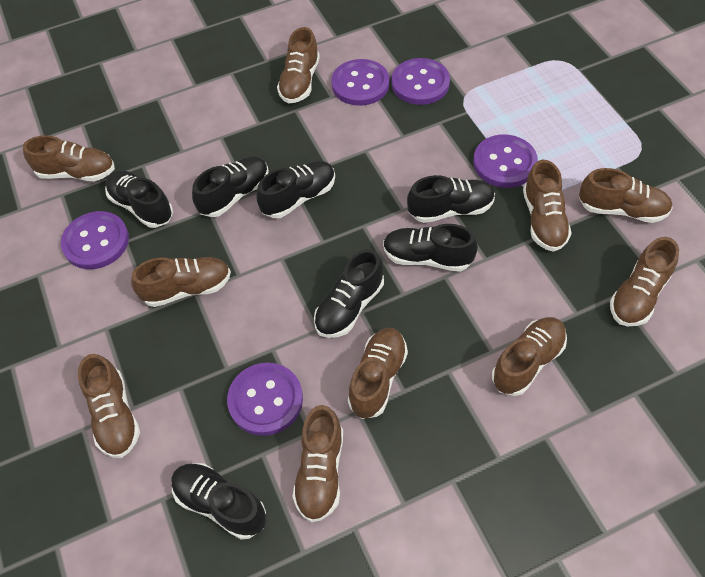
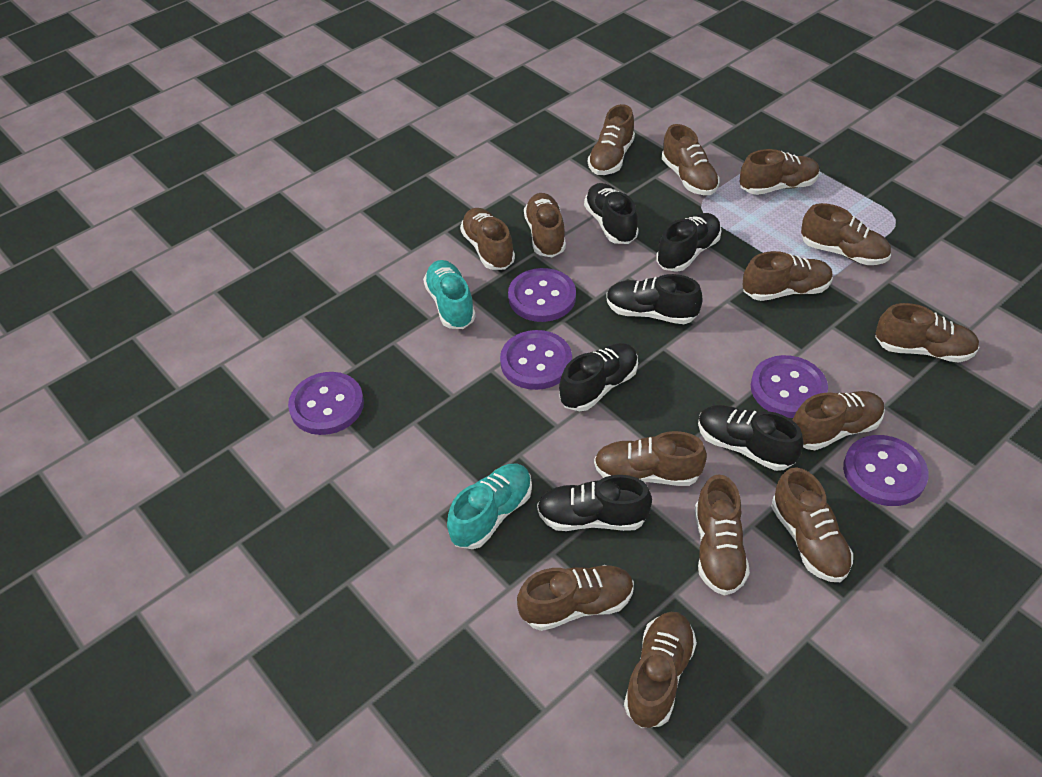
black shoe: [105,170,173,228] [172,463,266,540] [192,156,269,217] [256,161,335,218] [314,249,384,338] [383,224,478,272] [407,175,495,223] = 7 -> [537,475,652,531] [559,343,638,411] [584,183,639,244] [606,274,703,324] [656,213,721,272] [698,405,803,471] = 6
brown shoe: [23,135,115,181] [78,354,140,458] [131,257,231,307] [277,27,320,103] [292,405,343,522] [348,328,408,419] [492,317,567,396] [523,160,572,252] [579,168,673,223] [610,237,679,326] = 10 -> [460,208,515,270] [517,565,634,631] [524,193,566,257] [588,104,635,175] [594,431,707,486] [624,612,697,728] [661,124,720,195] [695,474,750,596] [740,149,820,195] [742,251,833,301] [772,467,853,582] [792,391,885,450] [801,203,891,265] [875,303,979,363] = 14
turquoise shoe: none = 0 -> [423,260,476,329] [447,463,532,549] = 2

